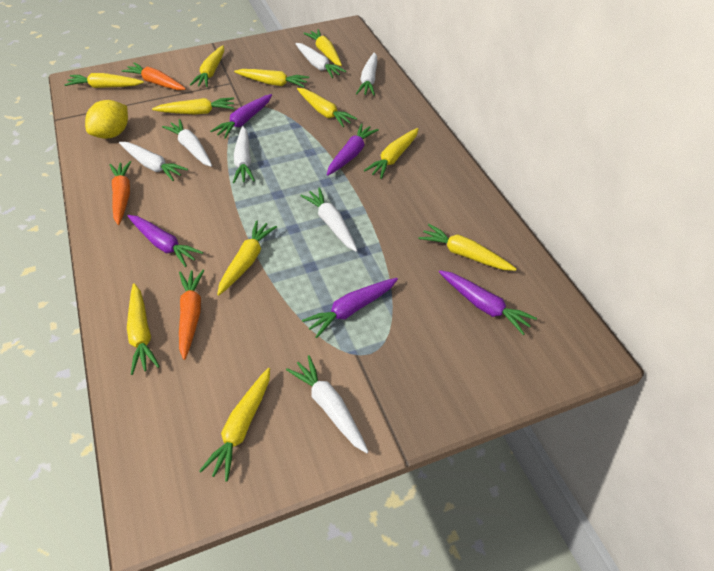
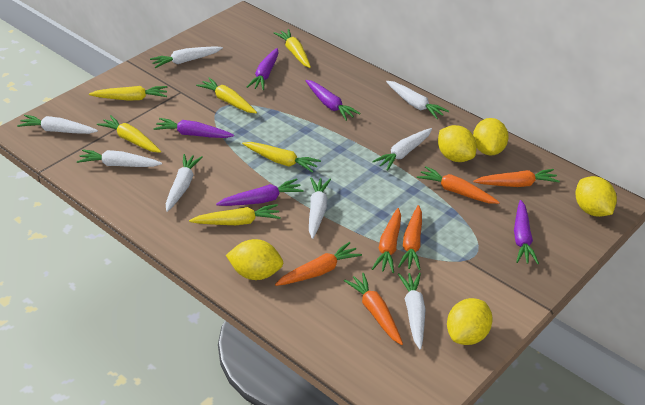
orange carrot: [109,161,131,225] [122,63,186,90] [179,269,204,360] = 3 -> [275,242,362,286] [344,273,403,345] [372,208,401,273] [398,205,422,270] [417,166,500,204] [473,169,560,187] = 6
white carrot: [119,142,188,181] [162,119,212,167] [233,126,255,183] [286,355,369,453] [295,43,346,78] [300,188,358,252] [356,52,377,96] = 7 -> [17,115,98,134] [77,150,162,167] [150,46,223,68] [166,154,203,212] [309,177,331,239] [372,128,432,171] [386,81,449,119] [398,273,425,350] = 8
yellow carrot: [64,73,144,88] [127,283,160,375] [152,97,234,115] [190,45,224,87] [199,368,270,482] [217,220,277,296] [234,69,309,87] [297,88,357,127] [303,29,342,66] [364,128,418,179] [418,224,517,271] = 11 -> [89,86,168,101] [97,115,161,153] [189,204,281,225] [196,78,257,113] [242,142,321,173] [274,29,311,68] = 6
yellow lemon: [85,100,128,139] = 1 -> [226,239,283,280] [438,125,477,162] [447,298,493,345] [473,118,509,155] [575,176,617,217] = 5

